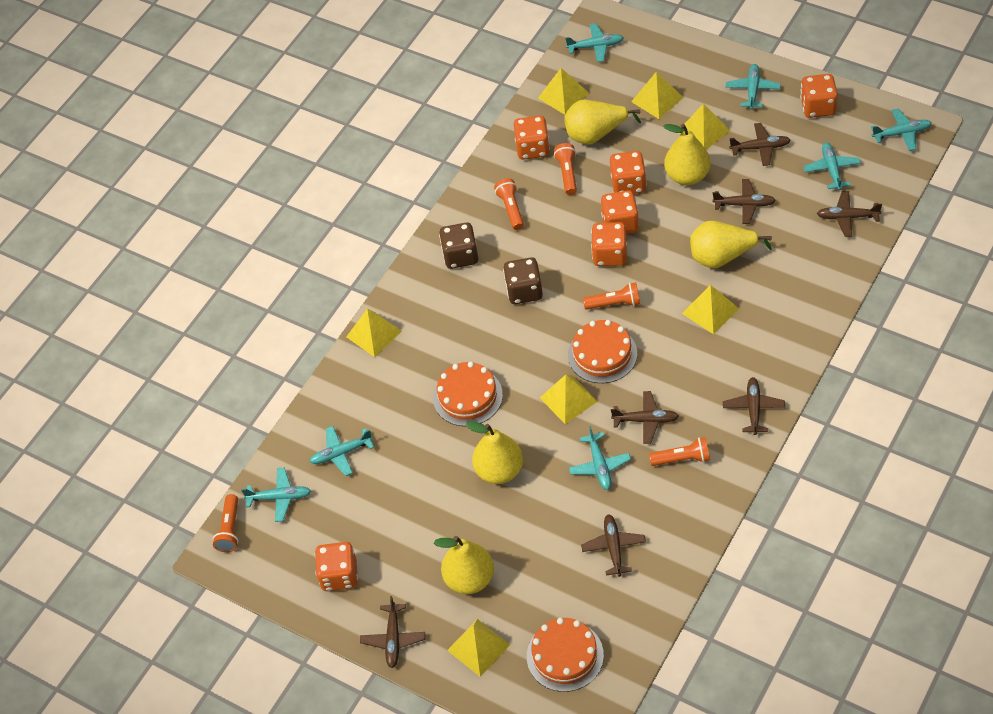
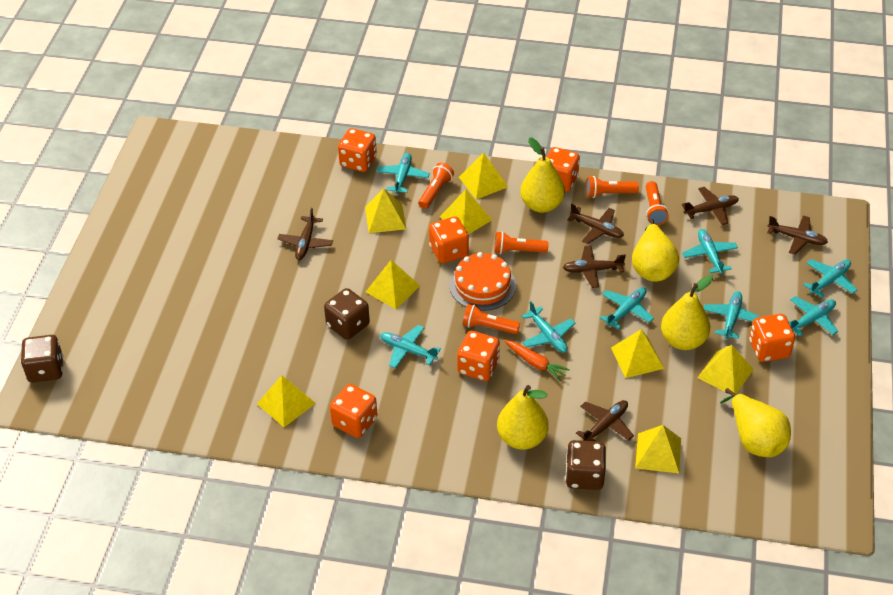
brown dice: [439,222,478,269] [503,257,543,304] = 2 -> [21,335,63,382] [324,288,370,340] [565,440,606,490] = 3
brown plane: [360,596,425,668] [581,514,646,577] [611,391,679,444] [713,179,776,224] [723,377,785,435] [729,123,791,166] [817,191,882,237] = 7 -> [277,208,333,260] [563,246,626,288] [567,204,624,244] [576,400,634,441] [681,187,739,225] [767,216,828,255] = 6
orange cake: [433,362,503,426] [527,618,604,692] [568,320,637,383] = 3 -> [450,252,516,311] = 1
orange carrot: none = 0 -> [504,340,570,381] = 1
turquoise plane: [241,467,311,522] [310,426,374,476] [566,23,623,62] [569,426,631,490] [726,64,781,110] [803,142,861,190] [871,109,932,151] = 7 -> [376,153,430,194] [380,325,441,369] [522,301,575,353] [600,287,654,330] [682,229,738,274] [704,291,760,339] [788,296,838,336] [804,259,857,298] = 8
yellow pyramid: [346,309,402,357] [447,619,510,677] [538,68,589,115] [540,374,598,424] [631,72,684,119] [679,103,730,150] [682,285,739,334] = 7 -> [257,375,316,427] [365,189,406,233] [366,260,420,309] [440,189,492,235] [459,153,508,199] [611,329,664,378] [635,425,681,473] [698,345,754,395] = 8

